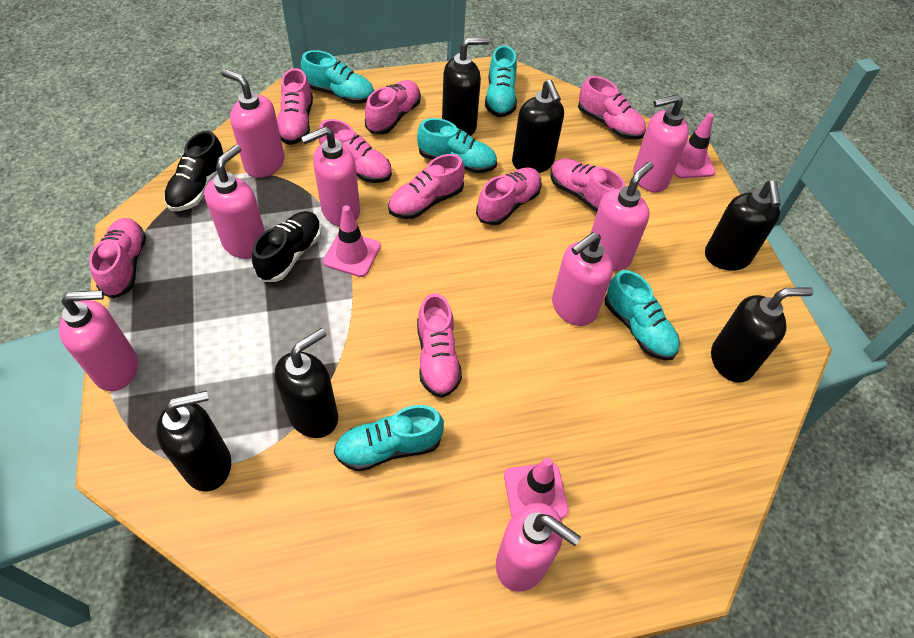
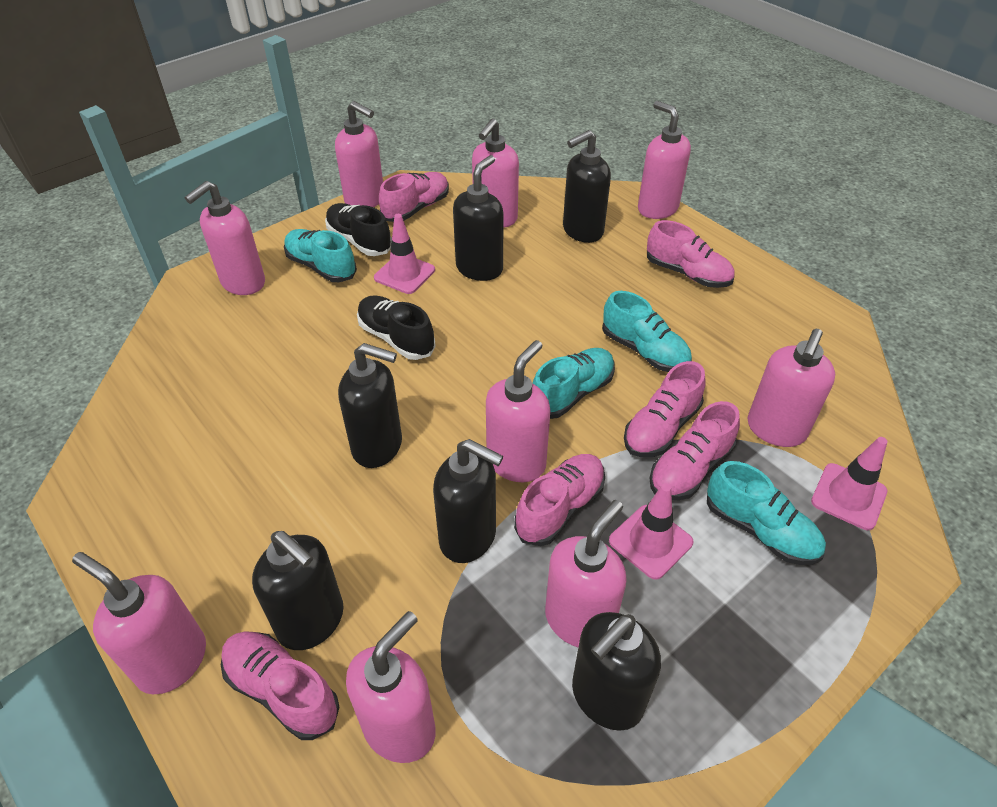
pink shoe: [89,218,146,299] [277,68,313,145] [319,119,392,183] [365,80,421,134] [388,154,465,219] [417,293,462,398] [476,167,542,225] [551,159,626,212] [578,76,646,140] = 9 -> [221,631,340,740] [379,172,449,222] [514,454,605,546] [624,361,706,457] [647,220,735,288] [649,401,740,500] = 6
pink soap dispenser: [59,290,138,391] [204,145,265,259] [221,69,285,178] [301,127,360,226] [496,503,581,592] [552,232,613,326] [590,162,654,271] [633,94,689,193] = 8 -> [72,552,206,694] [185,181,265,295] [335,101,383,207] [346,611,436,763] [472,118,519,228] [486,340,551,482] [545,500,627,647] [638,101,691,219] [748,329,835,447] = 9
turquoise shoe: [301,50,374,104] [334,405,444,471] [417,118,497,173] [485,45,517,117] [605,270,680,360] = 5 -> [284,229,357,282] [533,348,615,419] [602,291,692,372] [707,461,826,565] = 4

